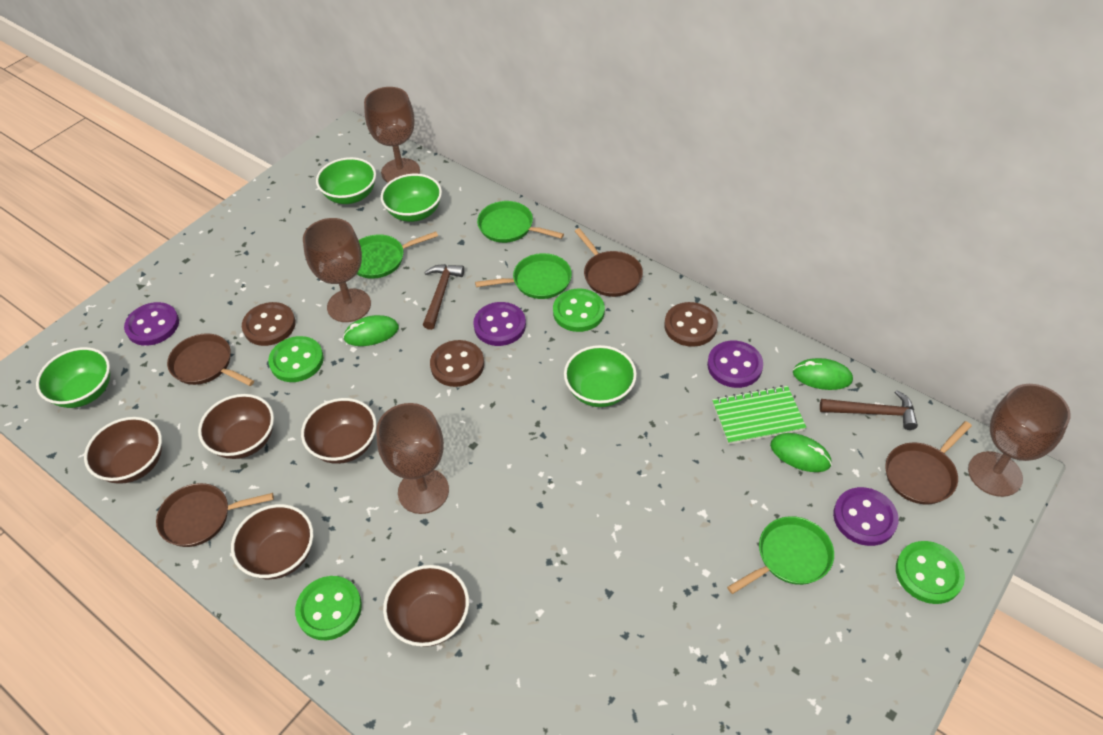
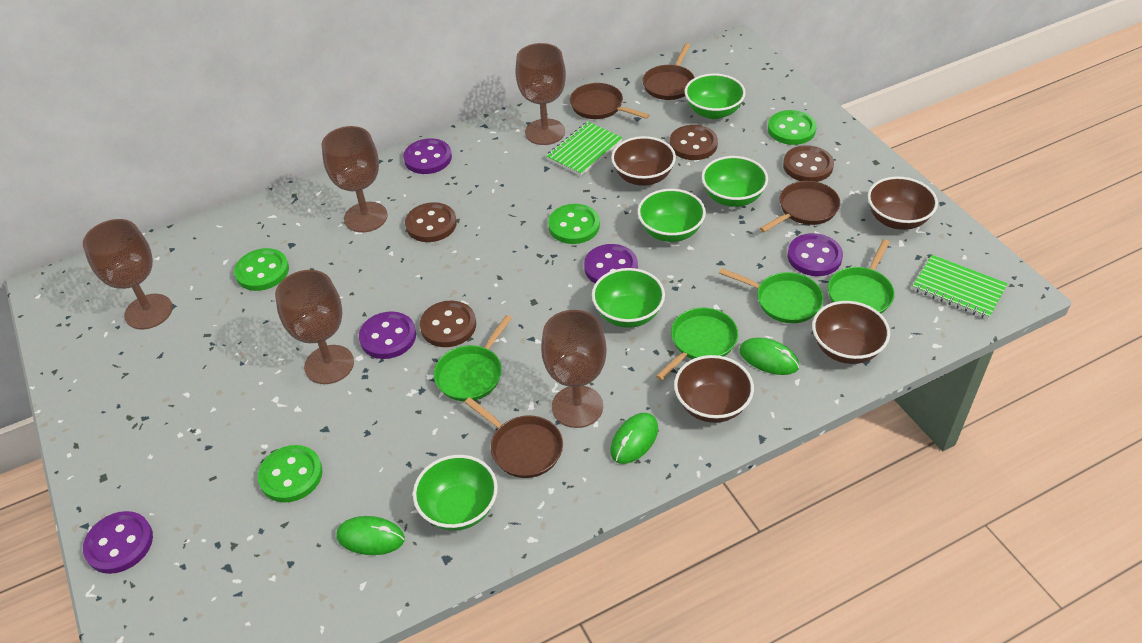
brown bowl: [84,417,162,484] [198,394,274,459] [231,504,313,579] [301,398,377,464] [383,565,469,647] = 5 -> [611,136,676,186] [674,355,754,423] [812,301,890,364] [868,176,938,230] = 4
brown button: [242,302,296,346] [430,340,484,387] [665,302,718,347] = 3 -> [405,202,457,242] [420,301,476,347] [670,125,718,160] [783,145,834,182] = 4
brown goblet: [303,218,371,322] [364,87,420,182] [376,403,449,514] [968,384,1071,497] = 4 -> [83,219,173,329] [275,270,354,384] [321,126,388,233] [515,43,566,145] [541,310,607,428] = 5
brown hammer: [423,264,464,330] [820,390,918,430] = 2 -> none = 0
green bowl: [36,347,110,408] [316,157,376,204] [381,174,442,222] [564,345,637,407] = 4 -> [413,455,498,531] [592,268,665,328] [637,189,706,242] [685,74,746,119] [702,156,768,207] = 5
green notebook: [712,385,806,445] = 1 -> [546,122,622,176] [912,255,1008,319] = 2
purple button: [124,302,179,346] [473,302,526,346] [707,341,763,388] [833,487,899,546] = 4 -> [83,511,153,574] [359,311,416,359] [403,138,452,174] [584,244,638,283] [788,233,843,276] = 5

